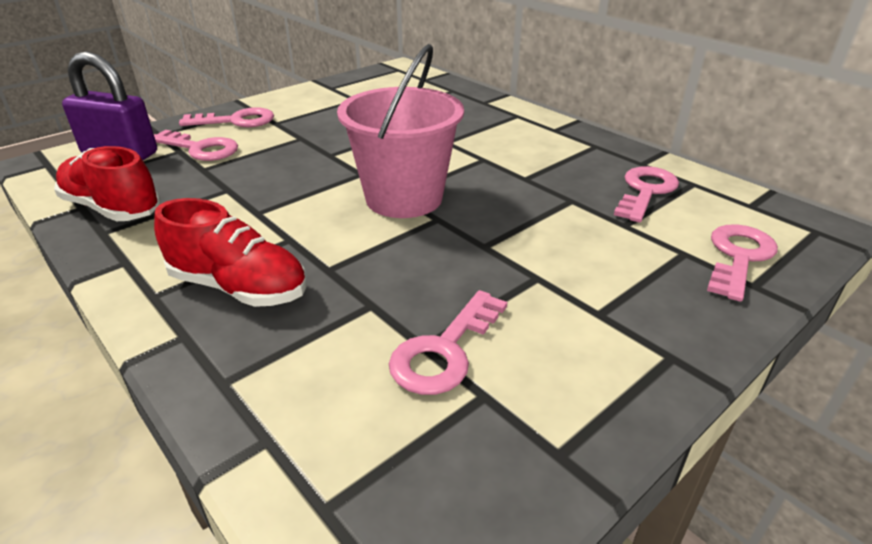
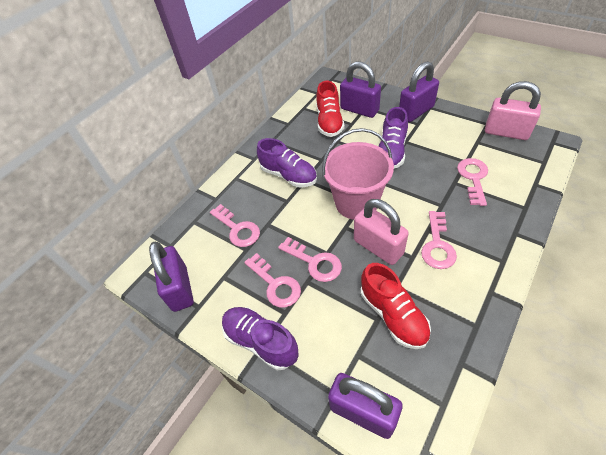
pink padlock: none = 0 -> [354,199,409,265] [485,81,541,140] = 2
purple padlock: [62,51,157,160] = 1 -> [149,242,194,312] [328,373,403,439] [340,61,381,118] [399,61,439,122] = 4
purple shoe: none = 0 -> [222,307,299,370] [257,138,317,187] [379,107,408,169] = 3

